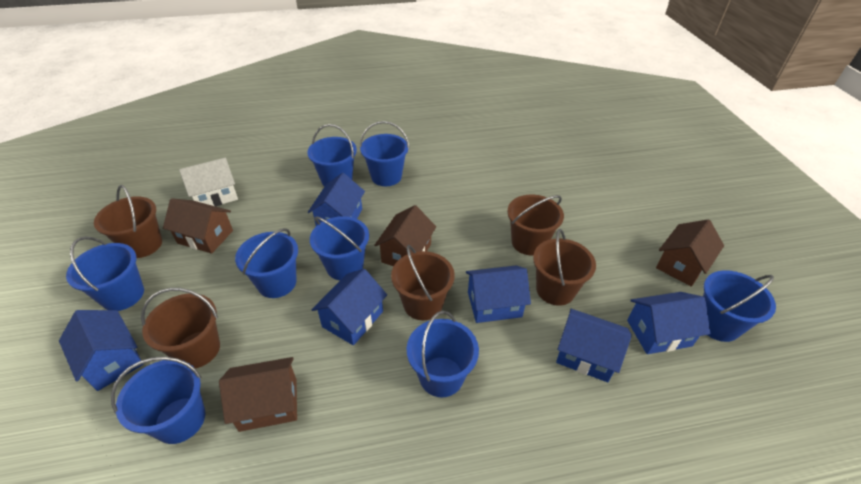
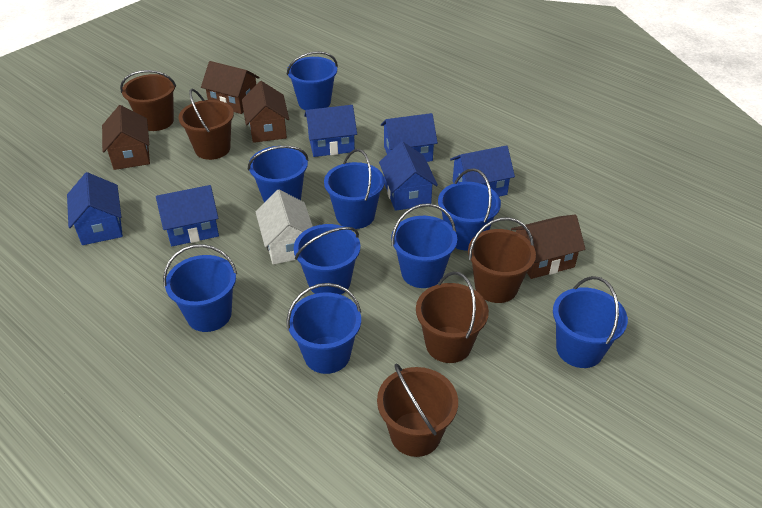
blue bucket: [66,236,144,311] [111,356,205,444] [235,228,298,298] [307,124,357,187] [310,216,369,280] [360,121,409,186] [407,311,479,397] [703,270,776,342] = 8 -> [163,244,237,332] [248,146,308,202] [287,51,338,110] [287,283,361,374] [294,224,360,295] [324,149,385,229] [391,203,457,288] [438,168,501,251] [553,276,628,368] = 9

